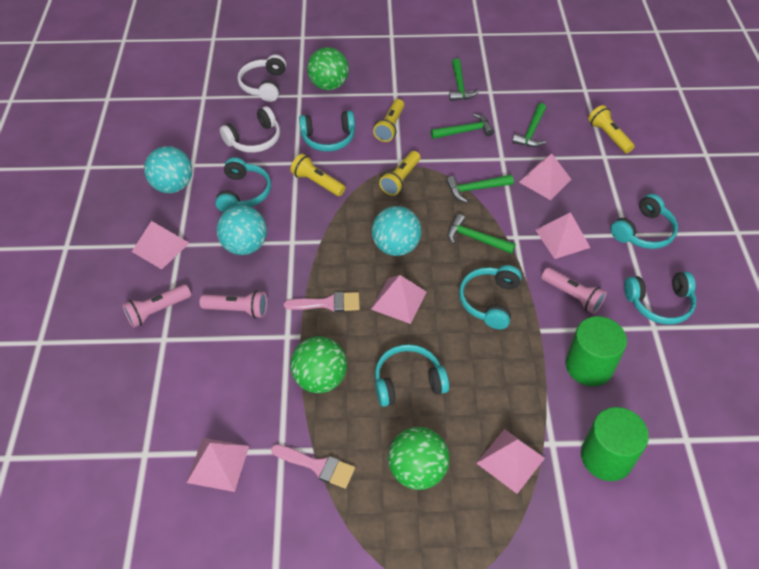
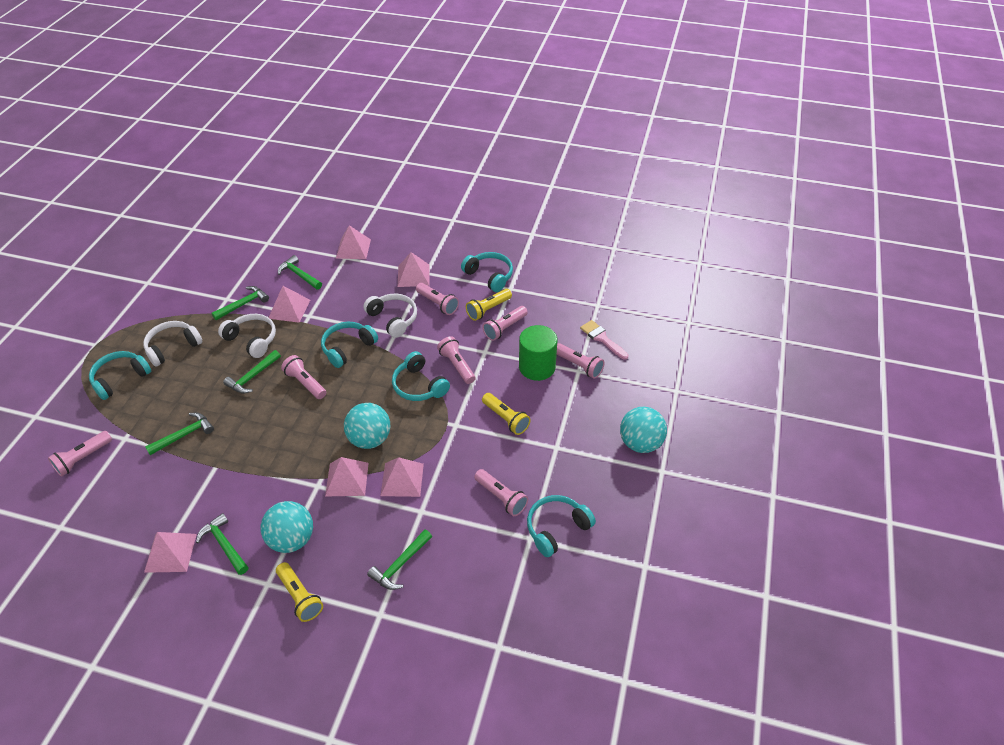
green ball: [290,336,347,393] [307,47,349,90] [388,427,449,490] = 3 -> none = 0
green cylinder: [565,316,627,386] [581,407,649,481] = 2 -> [519,325,557,381] = 1
green hammer: [431,113,494,139] [446,175,514,203] [448,214,516,254] [449,58,479,101] [512,103,546,147] = 5 -> [145,413,214,455] [196,513,248,575] [212,286,269,320] [223,350,281,394] [278,255,322,290] [367,529,432,590] = 6
pink brush: [271,444,355,489] [284,292,360,312] = 2 -> [580,320,628,360] = 1
pink flashlight: [122,284,191,328] [200,290,267,318] [541,268,607,314] = 3 -> [48,431,112,477] [281,355,326,399] [416,283,459,315] [437,336,476,384] [474,469,528,516] [482,306,528,341] [557,343,604,379] = 7
turquoise headphones: [215,157,271,212] [299,111,355,151] [375,344,449,407] [459,265,522,329] [611,194,678,249] [624,272,696,324] = 6 -> [89,351,151,400] [321,322,378,368] [392,351,450,401] [461,252,513,292] [527,495,596,557] = 5
white headphones: [220,106,280,153] [237,54,286,102] = 2 -> [143,321,203,367] [218,314,276,358] [363,294,417,338] = 3
yellow flashlight: [290,154,345,196] [373,99,404,142] [379,151,421,196] [588,105,635,153] = 4 -> [276,562,323,622] [466,289,512,321] [482,393,531,435] = 3

